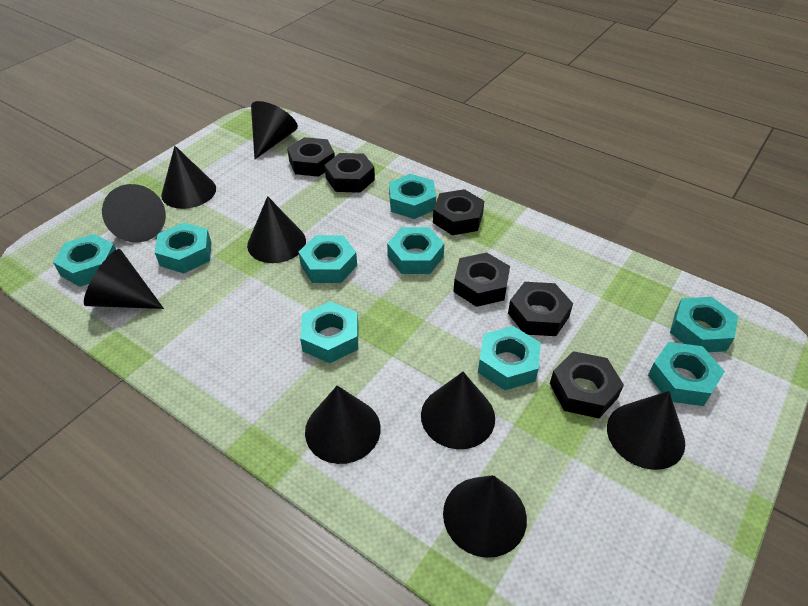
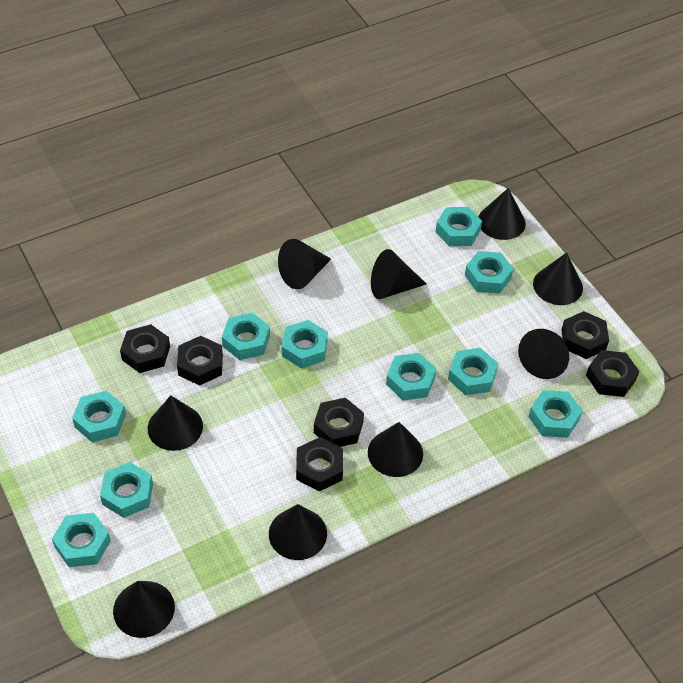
turquoise nut: [53,234,116,287] [155,222,211,273] [298,235,357,283] [300,301,358,363] [387,227,444,274] [389,174,436,219] [478,326,541,390] [648,342,725,406] [670,297,738,352] = 9 -> [52,513,111,567] [72,391,126,442] [100,462,153,518] [222,313,270,360] [282,320,328,368] [386,353,436,400] [436,207,482,246] [448,348,498,395] [465,251,513,293] [529,390,582,438] = 10

